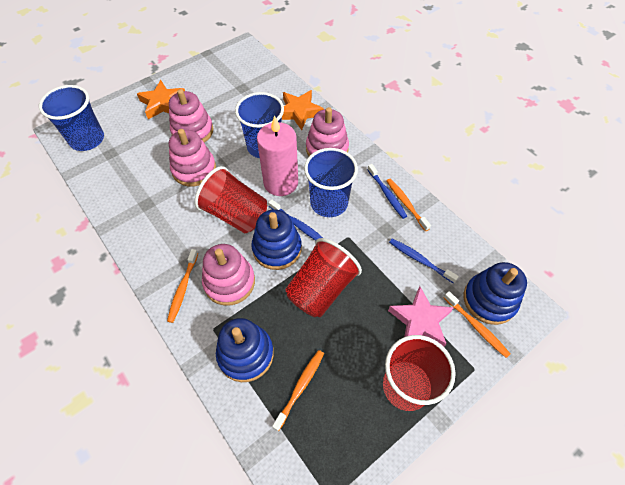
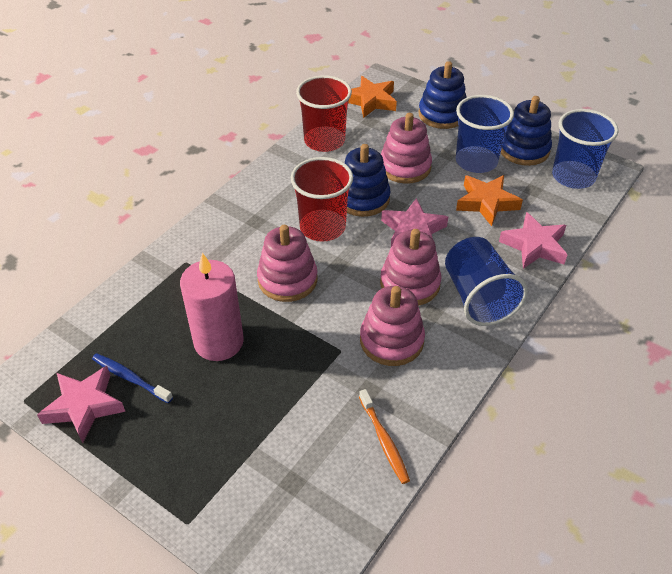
blue toothbrush: [268,199,323,240] [367,164,407,219] [389,238,459,283] = 3 -> [92,353,173,403] = 1
orange toothbrush: [167,249,198,323] [272,350,324,431] [386,178,431,231] [444,291,510,358] = 4 -> [359,389,410,484] = 1
pink star: [388,286,454,347] = 1 -> [37,366,126,443] [381,198,448,247] [499,212,568,269] = 3
red cup: [195,166,267,233] [285,238,362,317] [383,335,456,411] = 3 -> [291,157,353,242] [296,75,352,152] = 2

